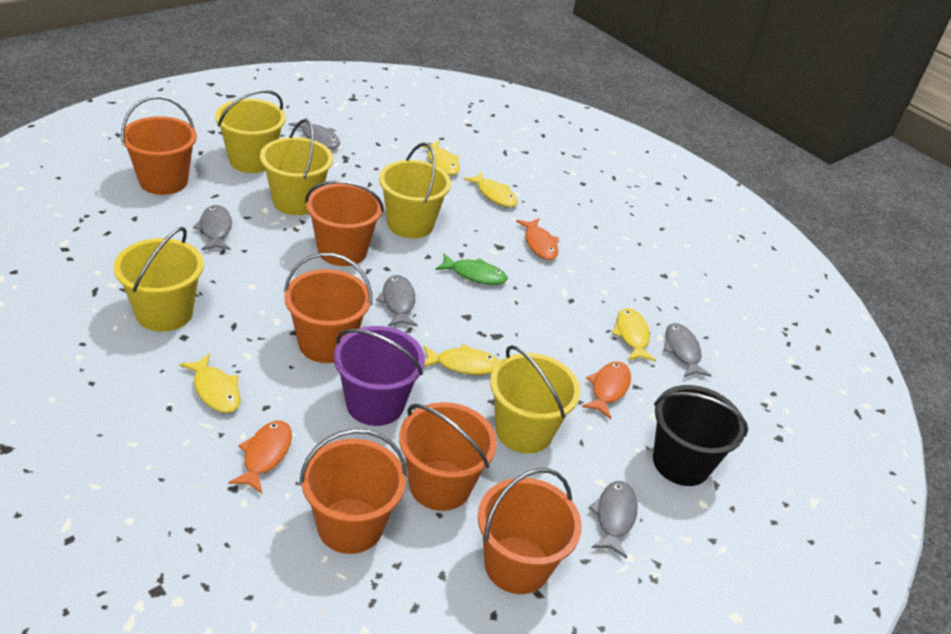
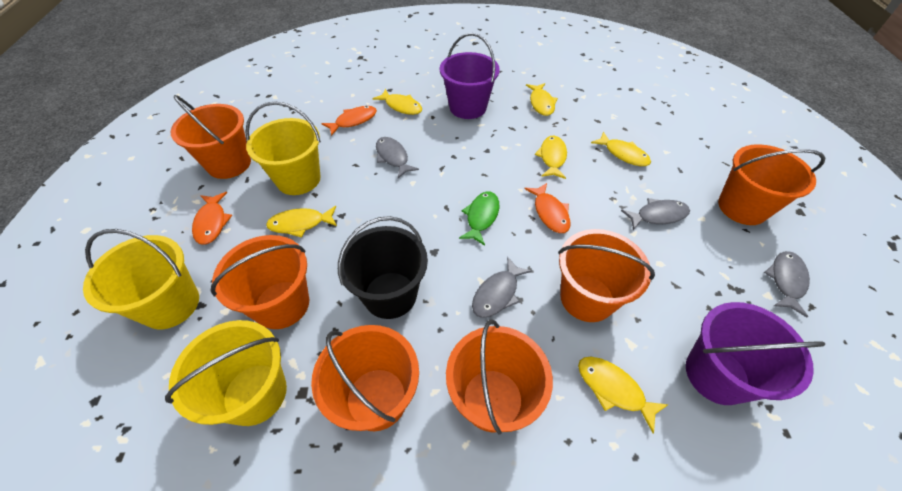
grey fish: [193,205,232,250] [289,118,340,149] [376,275,418,326] [588,481,638,559] [663,323,712,377] = 5 -> [376,137,419,178] [472,257,532,318] [621,198,690,230] [764,251,810,317] = 4
purple bucket: [334,326,425,426] = 1 -> [440,33,500,119] [686,302,825,405] = 2
yellow bucket: [114,227,204,332] [215,90,286,173] [260,119,333,215] [379,143,451,239] [490,345,580,453] = 5 -> [83,229,199,329] [165,320,287,426] [246,101,321,195] = 3
yellow fish: [179,353,240,413] [419,141,460,175] [423,344,500,375] [463,171,518,207] [612,308,656,362] = 5 -> [266,206,337,238] [372,89,422,115] [526,83,558,116] [535,136,567,179] [578,357,668,434] [591,132,651,166] = 6

